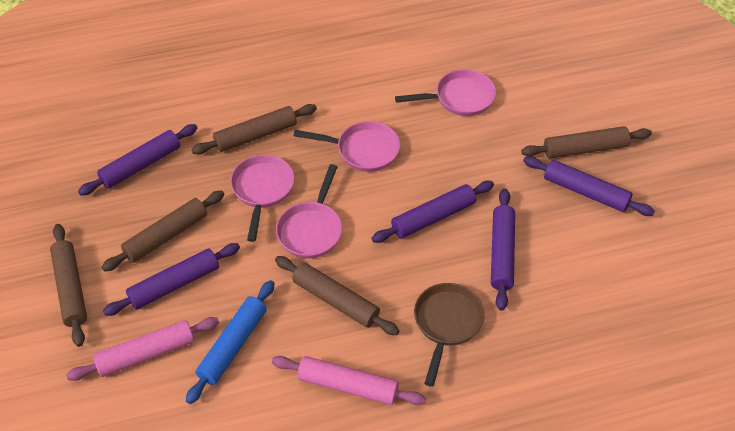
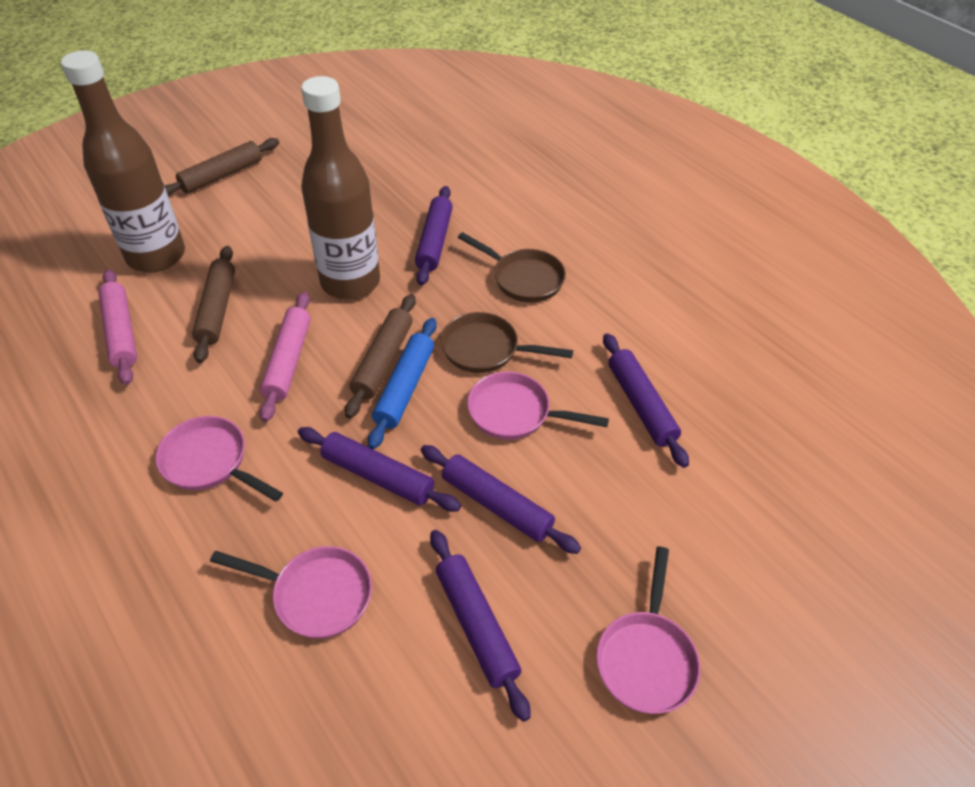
brown bottle: none = 0 -> [61,51,185,272] [301,76,380,299] = 2
brown pan: [414,283,485,387] = 1 -> [441,312,573,373] [458,232,566,302] = 2
brown rolling pin: [50,224,87,347] [102,190,225,272] [191,104,317,155] [275,256,399,335] [521,126,652,159] = 5 -> [164,138,279,196] [192,246,235,363] [345,294,416,418] = 3

